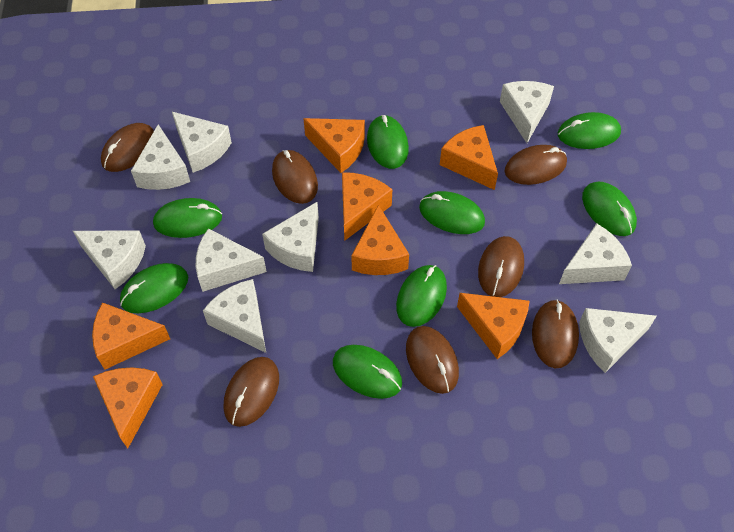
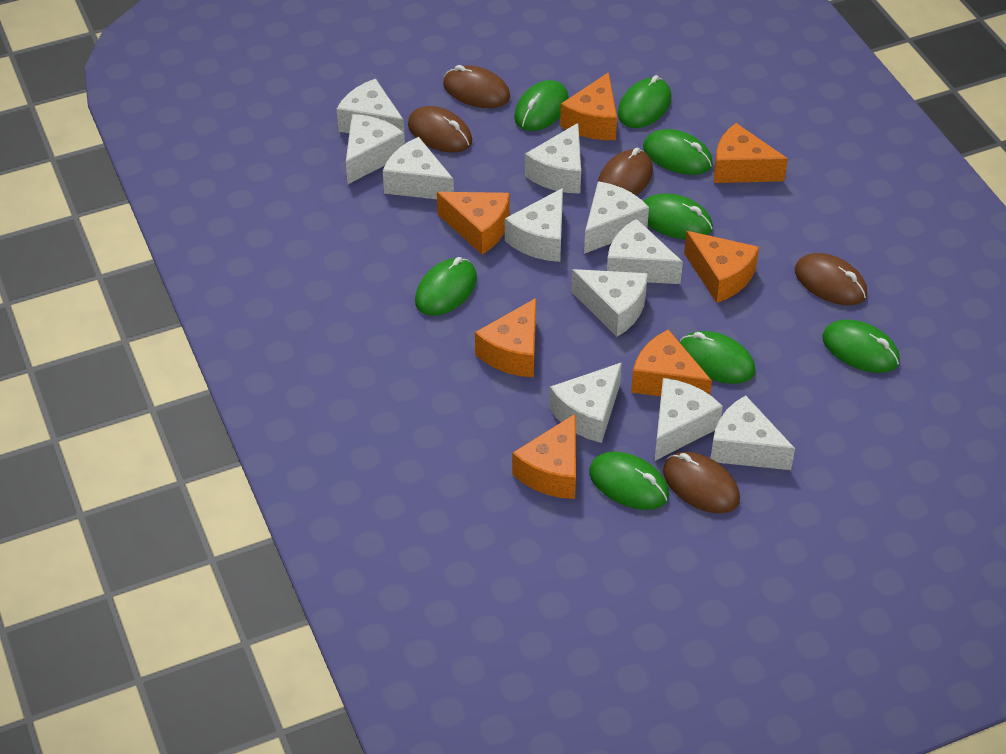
brown mouse: [101,123,154,172] [223,357,279,427] [272,150,318,204] [406,326,459,394] [478,236,524,297] [505,145,567,185] [532,299,579,368] = 7 -> [408,106,472,152] [443,65,511,108] [597,147,653,195] [663,452,740,513] [795,253,867,305] = 5
white cheese: [73,230,146,289] [131,125,190,190] [172,112,232,173] [196,228,267,292] [203,279,266,353] [262,202,319,272] [500,81,554,143] [559,223,632,284] [579,308,657,373] = 9 -> [337,79,405,142] [346,114,405,184] [383,137,454,199] [505,188,563,262] [525,123,581,194] [549,362,622,443] [571,269,648,337] [584,181,649,254] [607,219,683,284] [655,378,723,461] [711,395,795,470] = 11

